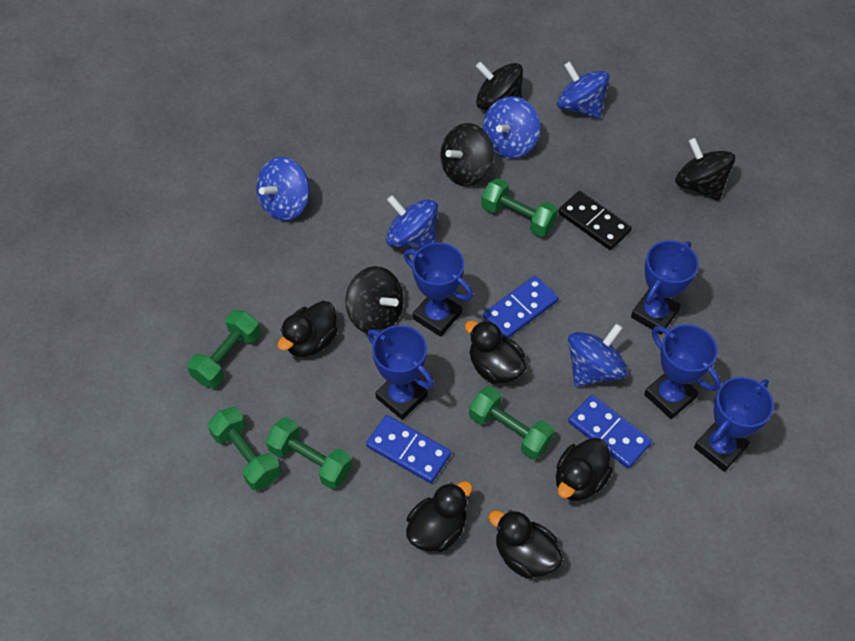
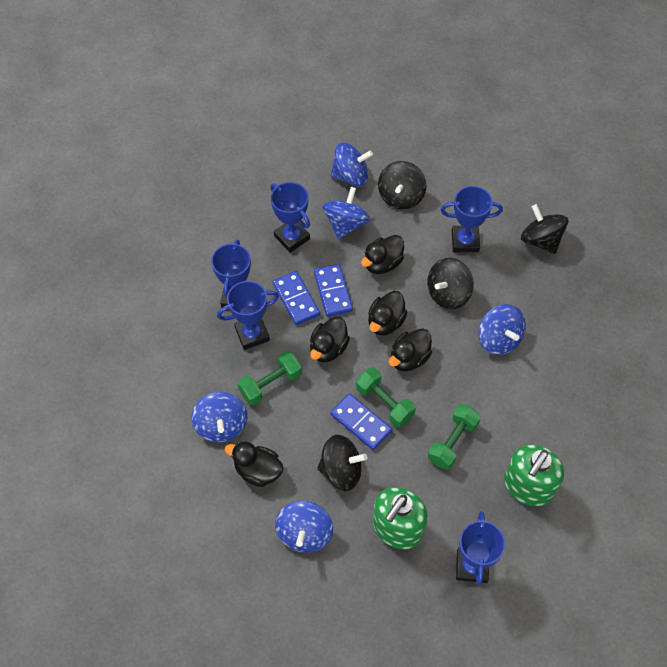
black domino: [558,191,632,250] = 1 -> none = 0
green dumbbell: [187,310,261,388] [208,407,281,491] [266,417,353,489] [469,386,555,460] [481,178,558,237] = 5 -> [238,351,302,405] [356,367,416,427] [428,404,481,470] = 3
green soap dispenser: none = 0 -> [373,487,428,550] [504,444,564,506] = 2

